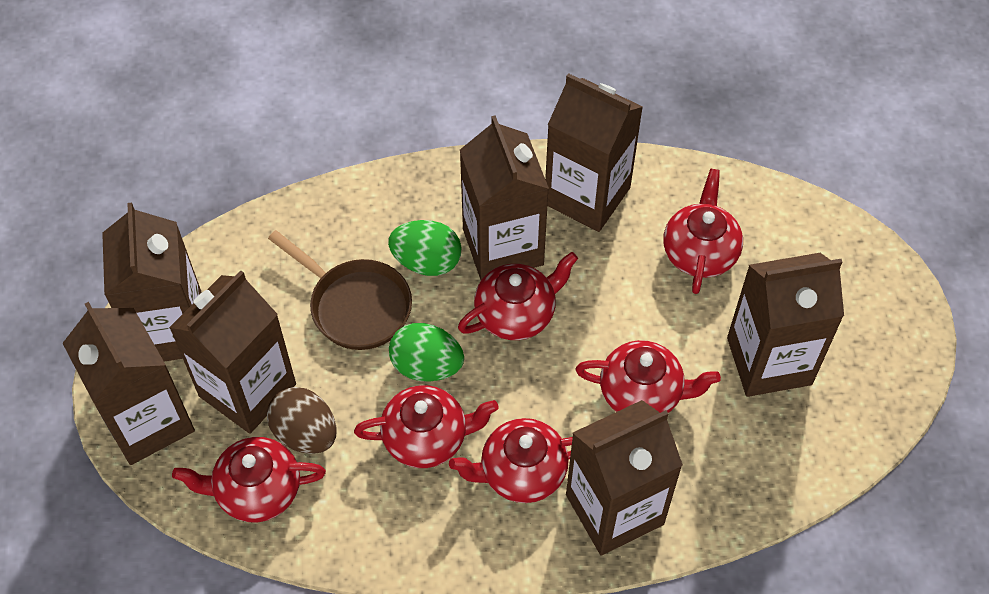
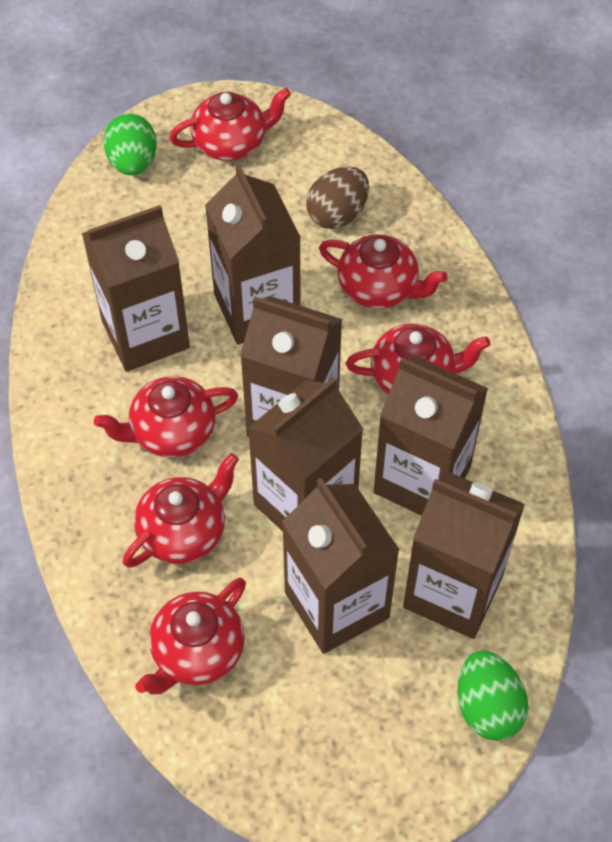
brown pan: [268,230,412,350] = 1 -> none = 0

